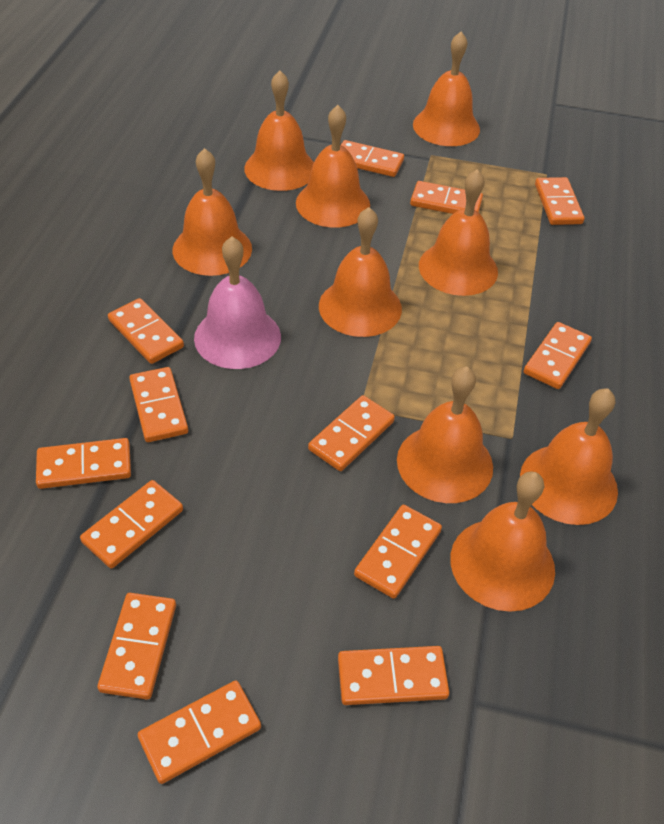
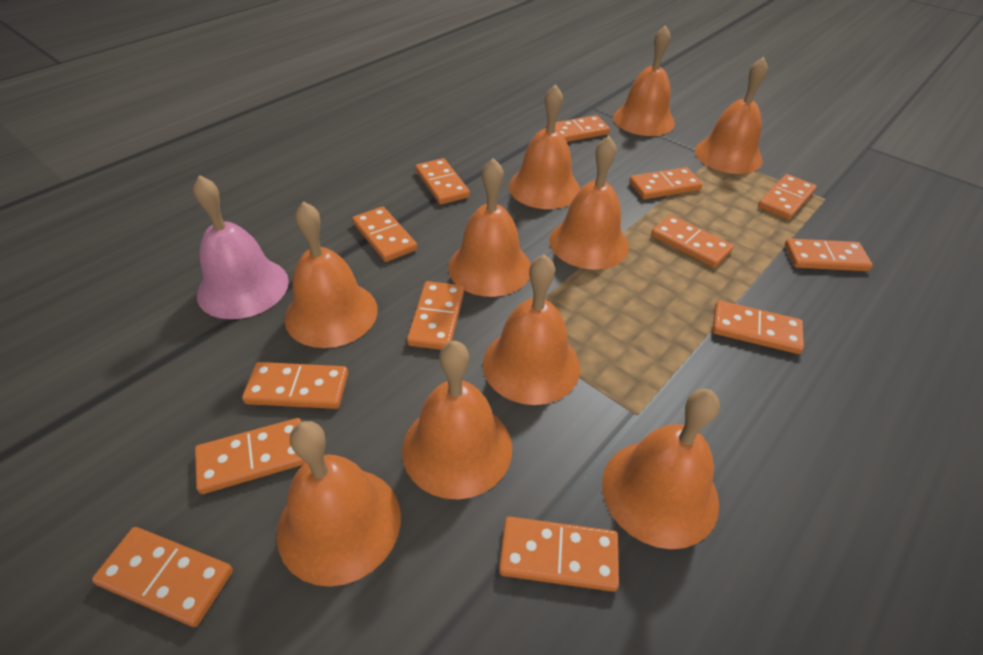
orange bell: [173,148,252,276] [244,71,314,191] [296,105,370,228] [319,207,402,337] [397,367,493,503] [413,31,480,146] [419,169,498,296] [450,471,555,612] [520,388,618,525] = 9 -> [277,421,401,587] [285,201,378,348] [402,341,512,499] [448,158,531,297] [483,254,580,405] [509,84,580,209] [549,136,629,270] [602,389,720,549] [613,25,675,136] [695,57,768,174] = 10

